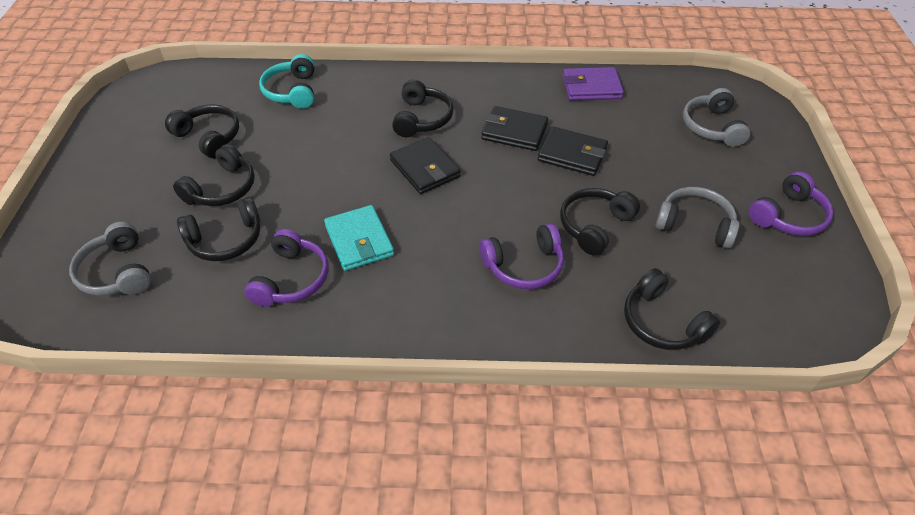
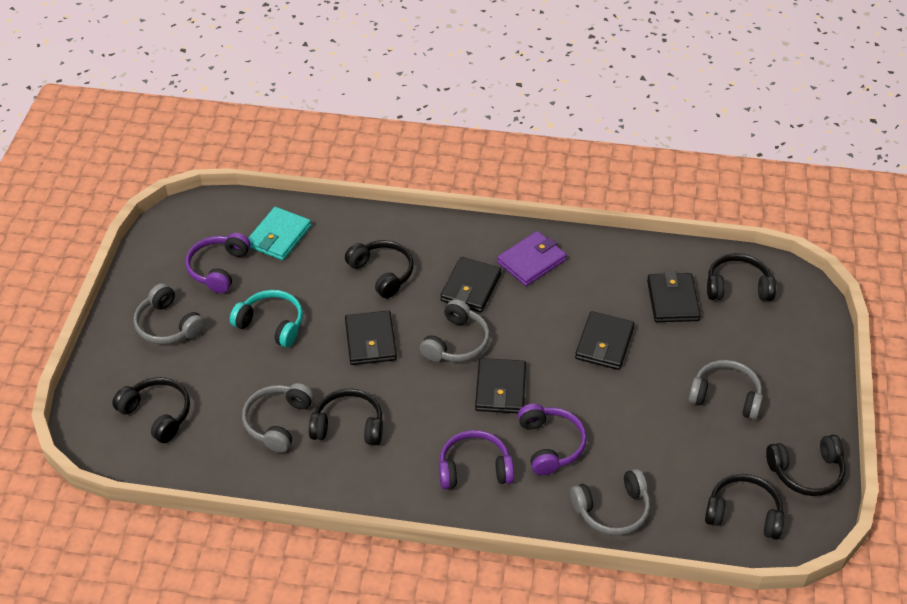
black wallet: [390,137,461,194] [481,106,548,151] [538,127,608,176] = 3 -> [345,311,397,365] [440,257,501,312] [475,358,526,413] [575,311,635,370] [647,271,701,322] = 5
grey headphones: [69,222,151,296] [655,187,740,248] [683,88,750,147] = 3 -> [134,283,206,344] [242,383,314,453] [420,299,490,362] [570,469,650,535] [688,360,763,420] = 5

